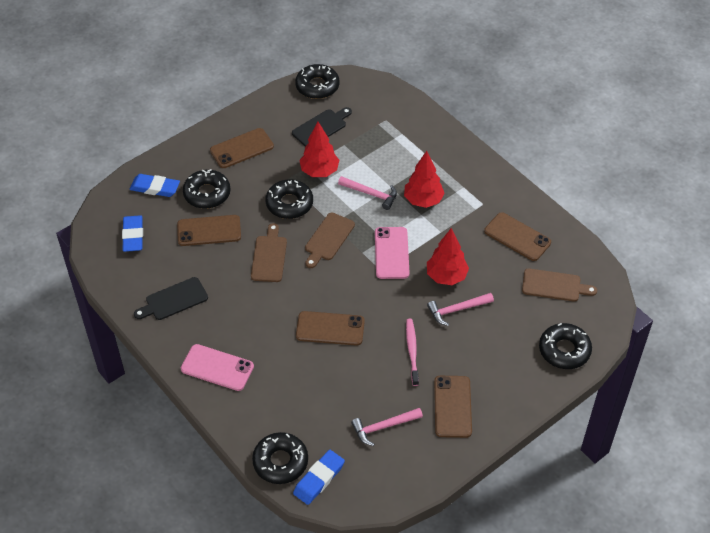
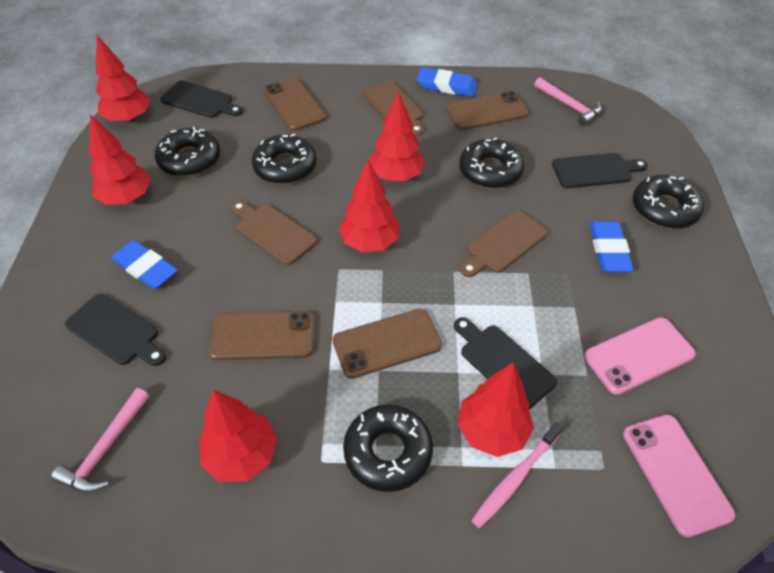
black cutting board: [134,277,208,320] [292,107,352,147] = 2 -> [65,294,166,366] [161,80,243,118] [454,317,557,410] [552,153,648,188] = 4
brown phone: [177,215,241,246] [210,128,274,168] [296,311,365,346] [434,376,472,438] [484,212,551,261] = 5 -> [209,311,314,360] [263,77,326,131] [333,309,442,379] [446,91,529,130] = 4
pink hammer: [338,176,397,210] [351,408,423,446] [427,293,494,326] = 3 -> [51,388,149,493] [534,77,602,126] = 2
red tree: [299,122,339,177] [404,151,445,208] [427,228,469,285] = 3 -> [89,114,151,205] [96,35,151,123] [199,390,277,482] [339,160,399,252] [369,92,425,181] [457,362,534,457] = 6

